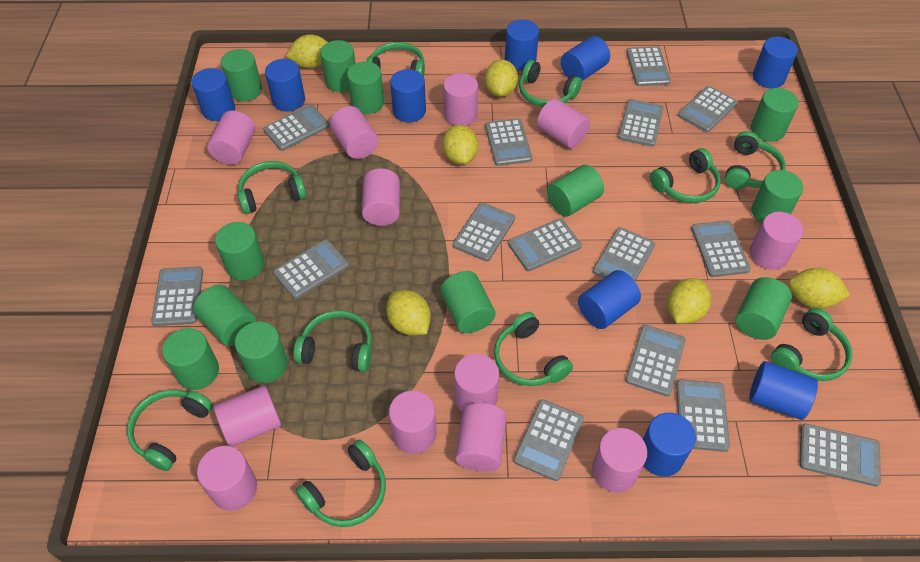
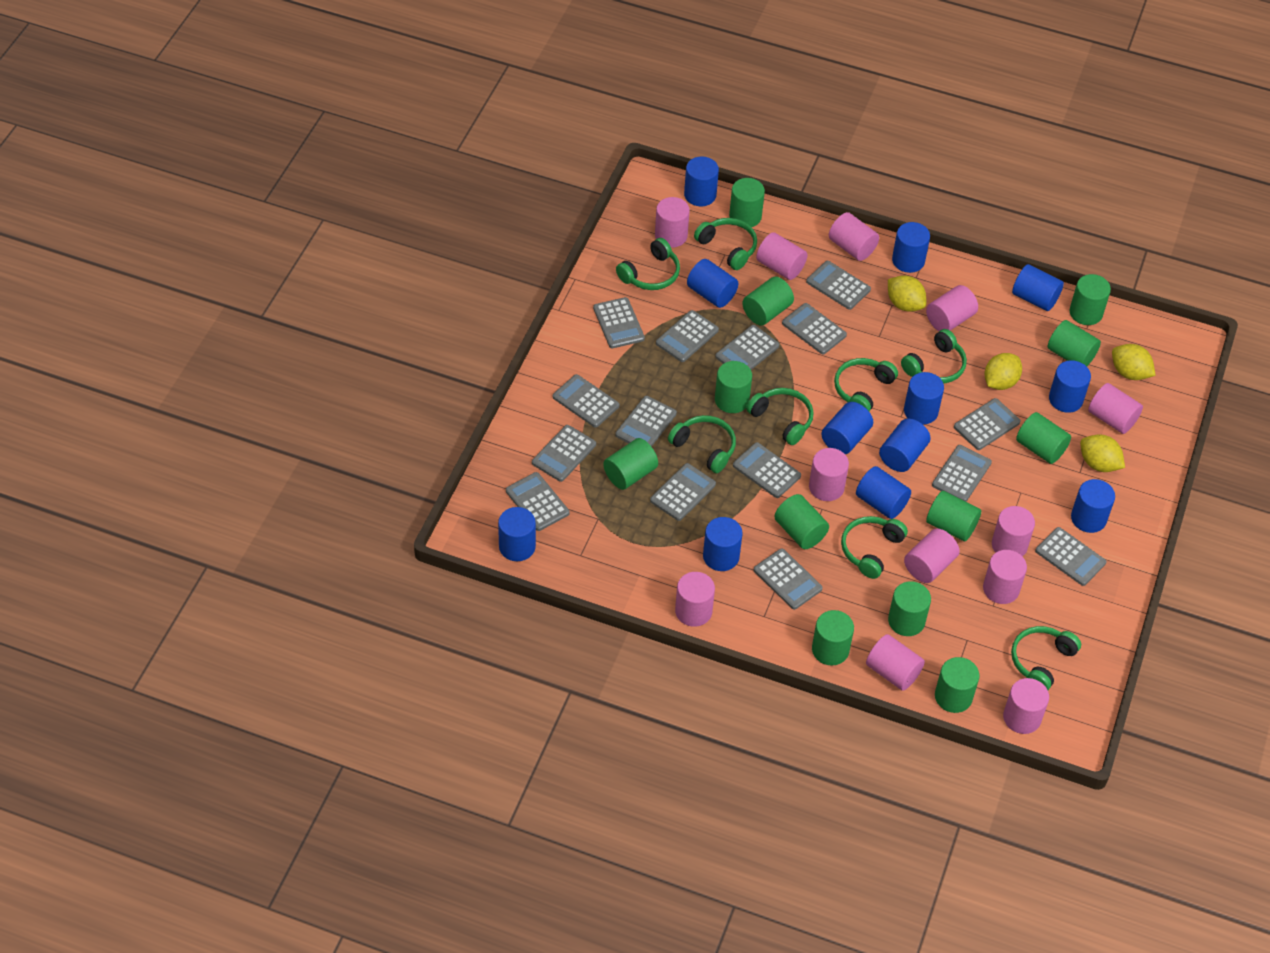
blue cylinder: [192,68,235,121] [265,59,305,112] [390,69,426,122] [505,20,539,71] [561,36,610,81] [578,270,641,329] [643,412,696,477] [749,361,818,420] [753,37,798,88] = 9 -> [498,507,536,561] [684,157,719,206] [687,259,739,308] [703,517,743,571] [822,402,873,454] [856,466,911,519] [879,419,931,472] [892,222,930,273] [904,372,944,425] [1012,264,1064,311] [1049,360,1091,413] [1071,479,1115,533] = 12
green headphones: [127,389,213,471] [237,161,307,214] [293,310,372,372] [295,439,386,527] [366,42,425,77] [494,312,573,386] [519,60,582,107] [650,148,721,203] [724,131,786,189] [771,308,853,381] = 10 -> [616,238,680,290] [668,415,736,473] [694,218,757,270] [746,388,814,445] [834,358,898,412] [841,516,908,579] [901,329,967,384] [1011,626,1081,690] = 8
yellow lemon: [286,34,328,68] [386,290,431,335] [443,125,478,165] [485,59,518,97] [667,278,711,324] [789,268,850,309] = 6 -> [888,275,926,312] [985,353,1022,390] [1080,434,1125,472] [1112,344,1156,380] = 4

